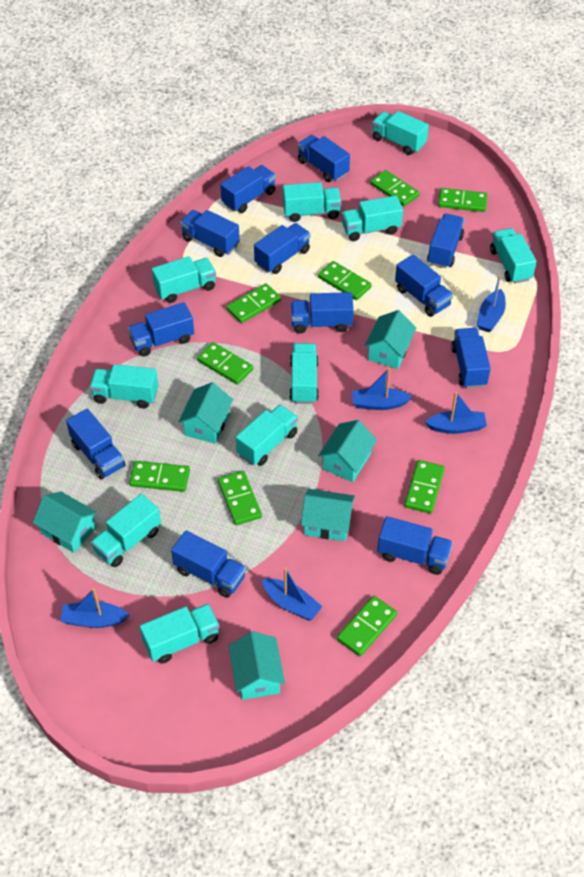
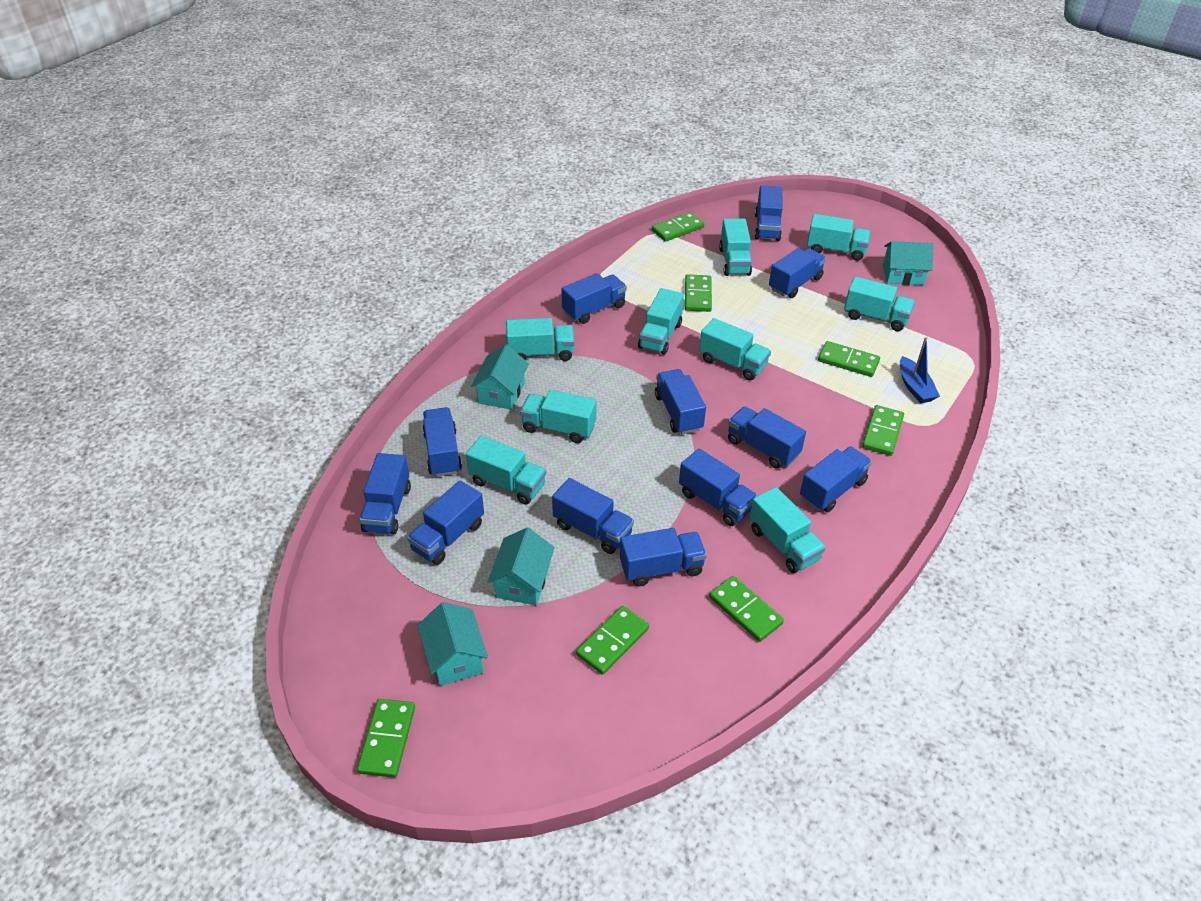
blue boat: [60,588,130,628] [262,567,323,620] [352,368,412,410] [425,392,487,434] [477,275,506,332] = 5 -> [900,337,940,403] = 1
green domino: [129,461,190,492] [197,342,253,385] [218,471,262,525] [226,284,281,323] [318,261,372,300] [337,596,397,656] [370,170,420,206] [404,460,445,514] [438,188,488,212] = 9 -> [357,699,415,778] [576,606,649,675] [652,212,704,242] [685,274,712,312] [709,576,784,642] [818,341,880,377] [862,405,904,456] = 7
turquoise house: [33,492,98,553] [178,382,233,444] [229,631,285,700] [301,489,355,541] [318,420,377,482] [365,310,416,369] = 6 -> [418,602,488,686] [471,344,529,410] [488,527,555,605] [883,241,934,285] = 4
turquoise truck: [89,364,158,408] [91,494,161,567] [140,604,220,664] [152,256,216,303] [236,405,298,466] [283,182,342,222] [289,343,319,404] [342,196,403,241] [372,111,429,155] [490,228,537,284] = 10 -> [466,436,546,505] [506,318,575,361] [520,390,597,443] [638,288,684,355] [699,318,771,380] [719,219,752,276] [750,487,826,573] [807,214,871,261] [844,277,915,331] = 9

